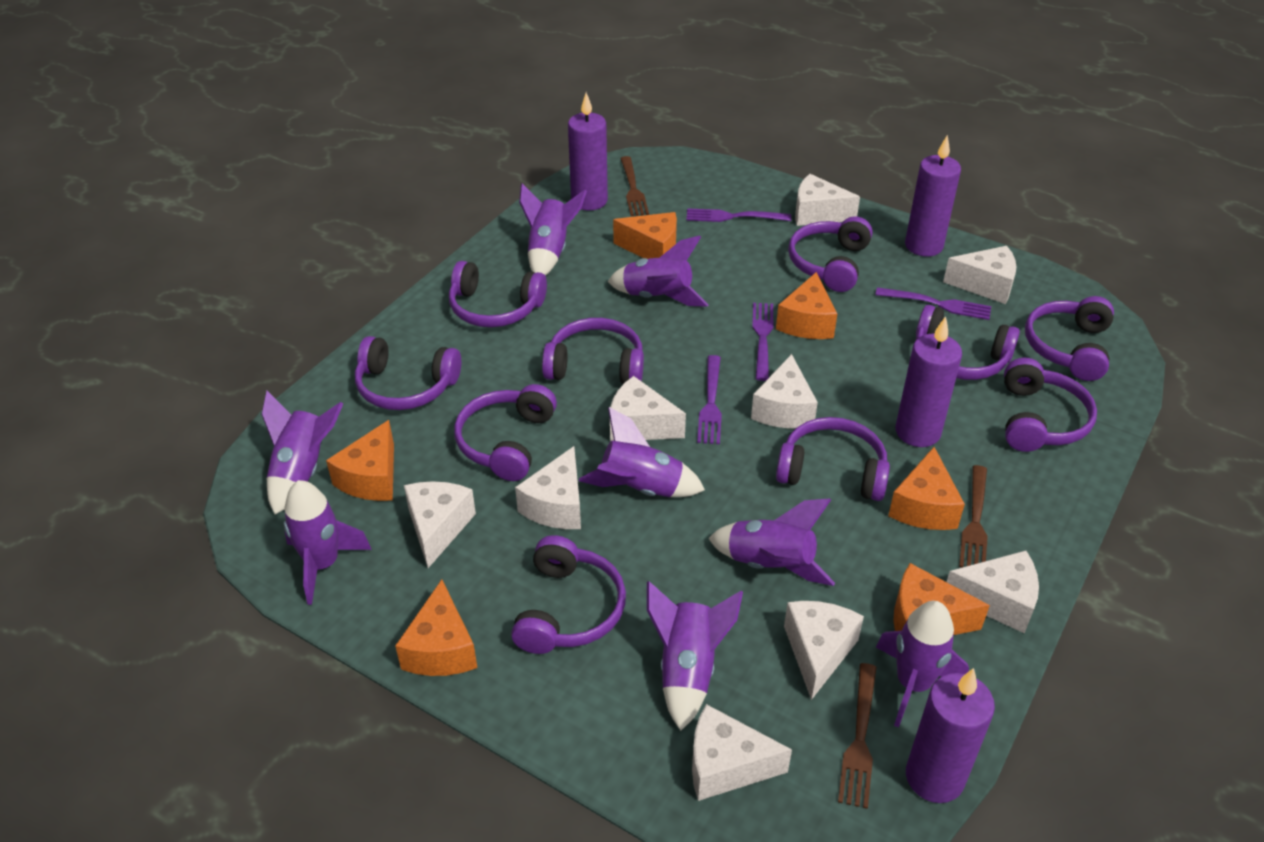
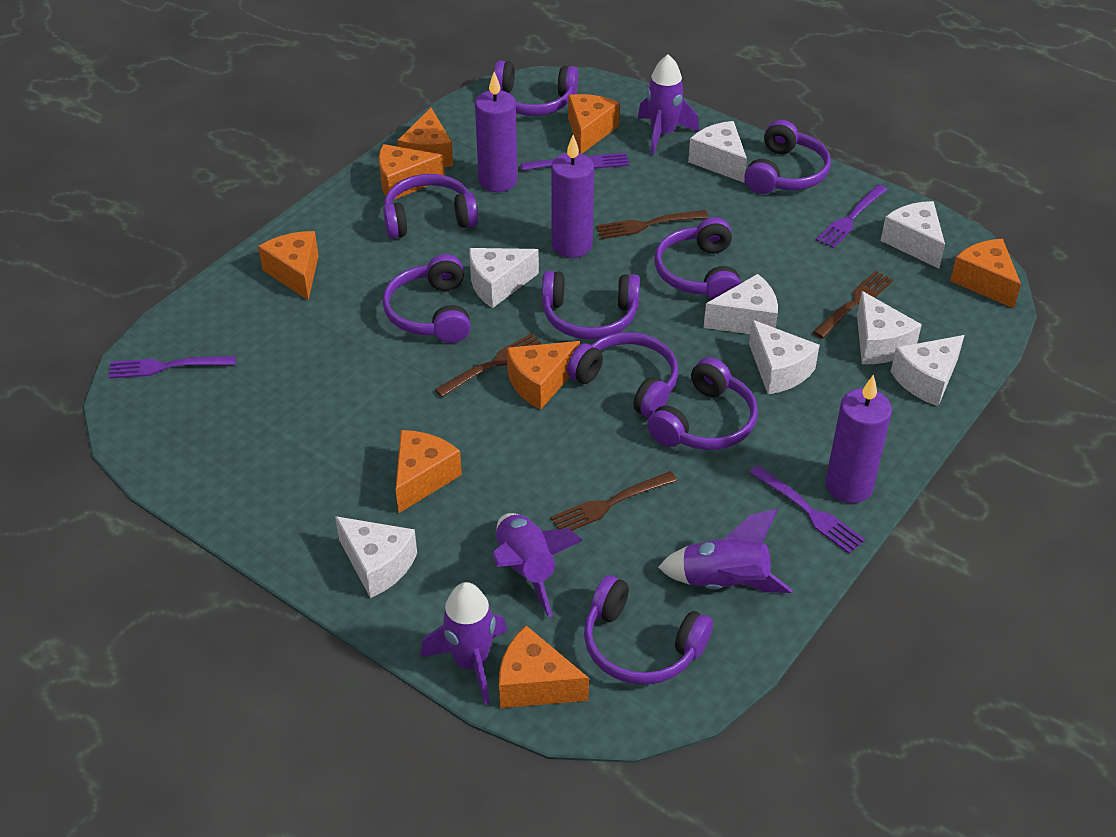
brown fork: [620,156,649,216] [838,663,877,809] [959,465,988,568] = 3 -> [435,334,543,397] [551,471,677,531] [596,210,708,239] [813,271,893,339] = 4
orange cheese: [326,420,394,501] [395,579,478,676] [613,212,677,259] [776,272,837,339] [888,447,965,530] [893,563,990,635] = 6 -> [258,231,319,301] [379,144,445,200] [396,430,462,513] [398,108,453,167] [499,626,589,708] [507,341,580,410] [568,94,620,154] [950,239,1021,308] = 8
purple candle: [568,93,608,210] [896,316,962,447] [905,135,961,256] [906,668,995,803] = 4 -> [475,72,518,192] [551,135,594,258] [825,375,892,503] = 3
purple headphones: [355,336,461,410] [449,261,547,327] [454,384,557,481] [511,535,626,654] [542,318,644,384] [776,417,890,501] [788,216,873,292] [915,305,1020,380] [1004,358,1097,452] [1025,296,1114,381] = 10 -> [383,174,478,239] [383,254,471,343] [494,60,578,116] [542,271,640,340] [567,332,678,419] [584,575,713,685] [647,357,758,450] [654,217,741,300] [744,120,831,194] = 9
purple rocket: [261,391,343,515] [283,480,372,605] [519,184,587,276] [579,407,705,497] [608,235,709,307] [647,581,743,731] [708,499,835,586] [876,601,969,728] = 8 -> [420,582,507,705] [492,513,583,617] [638,54,699,155] [658,509,792,593] = 4
white cheese: [404,481,476,568] [515,446,581,529] [610,376,686,441] [692,704,792,801] [751,354,818,429] [784,601,864,700] [795,174,860,226] [943,246,1017,304] [947,551,1039,633] = 9 -> [335,516,417,598] [469,248,539,308] [688,121,747,183] [704,274,778,334] [749,320,820,394] [857,291,922,364] [881,201,945,269] [890,335,964,406] = 8

